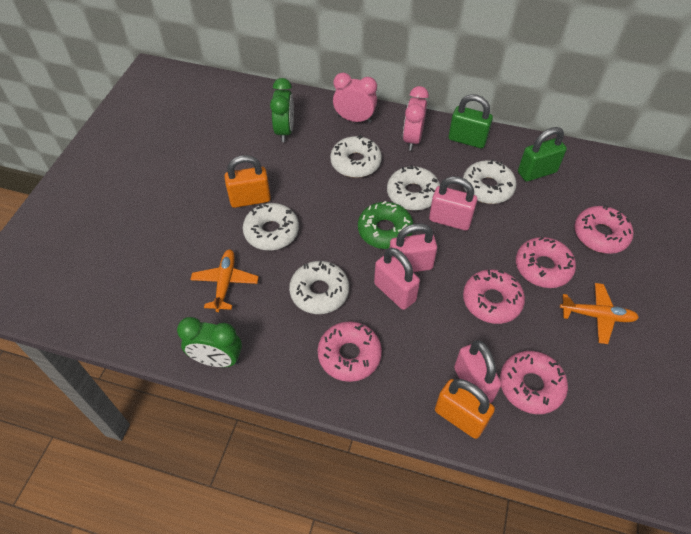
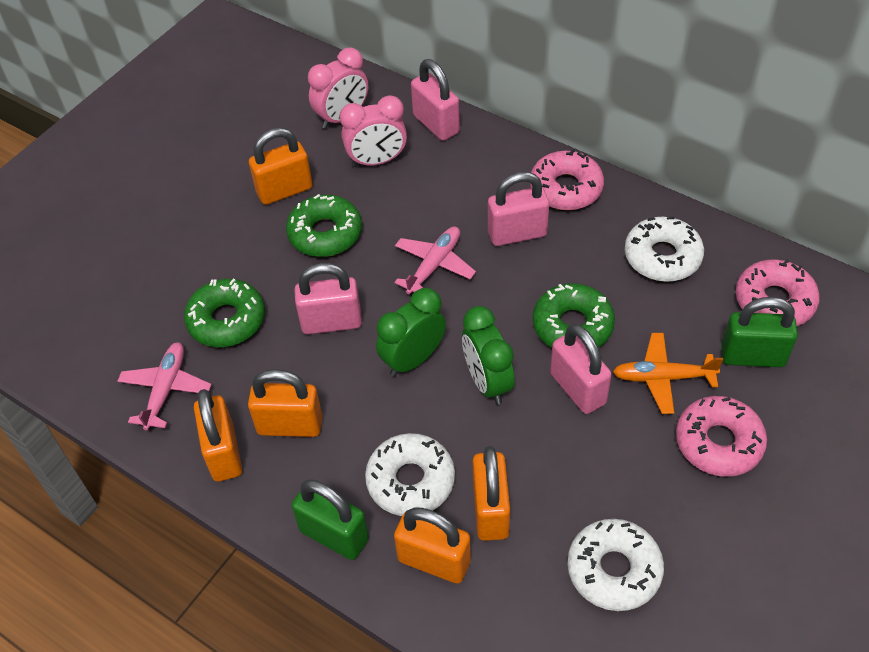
green donut: [358,201,413,249] = 1 -> [184,279,265,347] [286,194,362,257] [533,283,615,348] = 3
orange padlock: [224,155,271,208] [435,379,495,439] = 2 -> [194,389,242,482] [248,369,322,437] [249,128,313,205] [394,507,471,584] [473,446,510,541] = 5
orange plane: [190,250,259,312] [560,283,639,344] = 2 -> [613,333,723,414] = 1
pink donut: [318,321,382,382] [463,269,525,324] [500,351,568,414] [516,237,576,288] [574,205,633,254] = 5 -> [530,149,604,210] [676,396,767,477] [736,259,820,326] = 3
pink plane: none = 0 -> [118,342,212,430] [394,227,476,294] = 2
white donut: [243,203,299,250] [289,261,349,314] [330,135,382,178] [387,165,440,210] [463,159,517,204] = 5 -> [365,433,455,516] [567,519,664,611] [625,216,704,282] = 3

